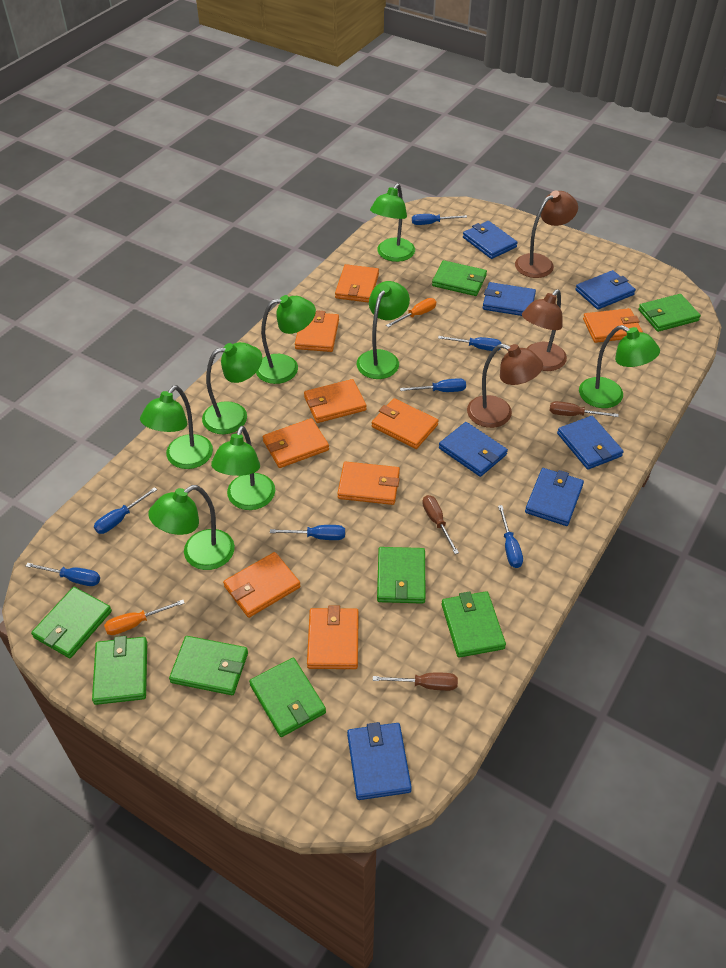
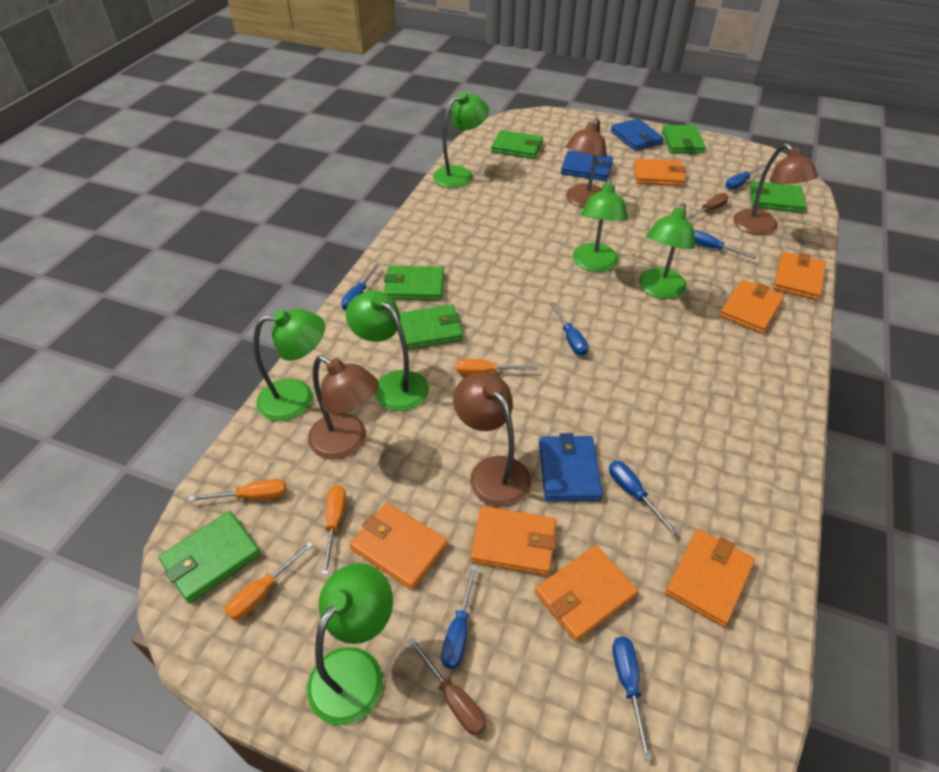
blue wallet: [347,722,412,800] [439,422,508,477] [463,221,518,259] [483,282,536,316] [525,468,584,526] [557,416,624,470] [575,270,636,310] = 7 -> [539,433,603,502] [561,150,613,181] [611,118,664,151] = 3
brown lamp: [467,344,543,428] [515,191,578,278] [522,289,567,371] = 3 -> [308,355,379,460] [453,373,531,507] [566,118,607,208] [733,143,818,235] = 4
brown screwdriver: [373,673,458,691] [422,495,459,554] [550,401,618,417] = 3 -> [408,637,486,736] [685,193,729,221] = 2
green lamp: [140,385,213,469] [148,485,235,570] [202,342,262,434] [211,426,275,510] [256,295,316,384] [357,281,410,379] [370,183,415,262] [579,325,660,408] = 8 -> [253,309,325,421] [307,563,393,725] [346,290,429,411] [433,92,489,188] [573,178,628,272] [639,203,695,299] = 6
green wallet: [31,587,112,658] [92,636,147,705] [169,636,248,695] [249,658,326,737] [377,547,426,604] [432,260,487,296] [441,591,506,658] [638,294,701,332] = 8 -> [158,511,261,603] [384,266,444,301] [399,304,463,350] [491,130,543,159] [662,125,706,154] [750,181,806,213] = 6
orange screwdriver: [104,600,185,635] [386,298,436,327] = 2 -> [189,479,286,501] [225,541,313,620] [322,485,346,575] [456,359,537,375] = 4
orange wallet: [223,552,301,618] [263,418,329,468] [295,310,339,352] [304,379,367,423] [307,606,359,669] [335,264,379,303] [337,461,400,505] [372,398,438,449] [583,308,643,343] = 9 -> [350,502,448,590] [470,506,557,576] [535,545,638,642] [634,159,686,186] [665,529,755,627] [719,280,784,334] [773,252,826,300] = 7

